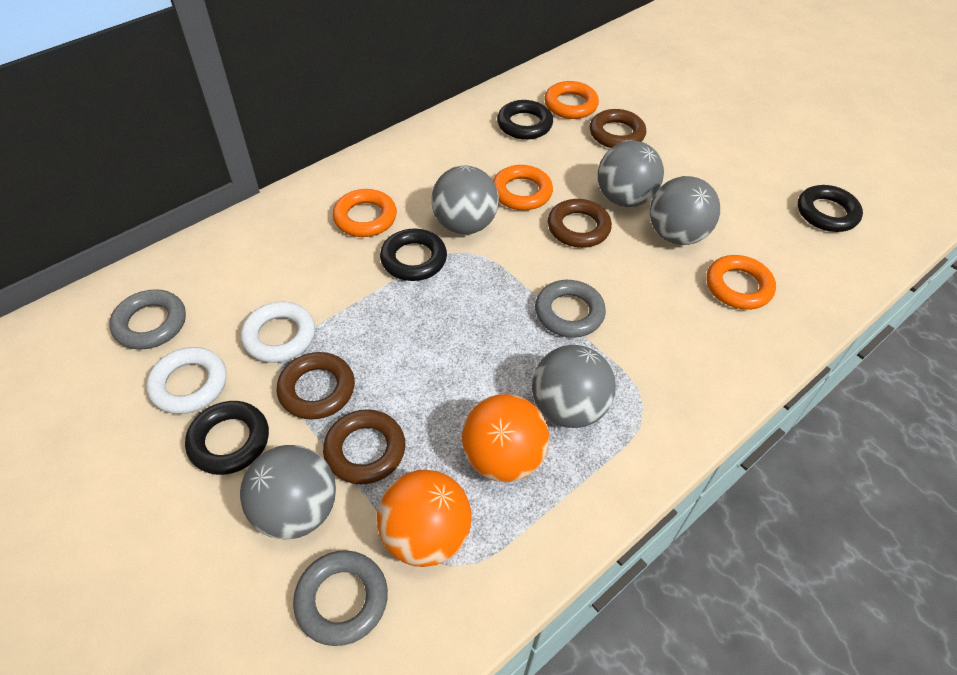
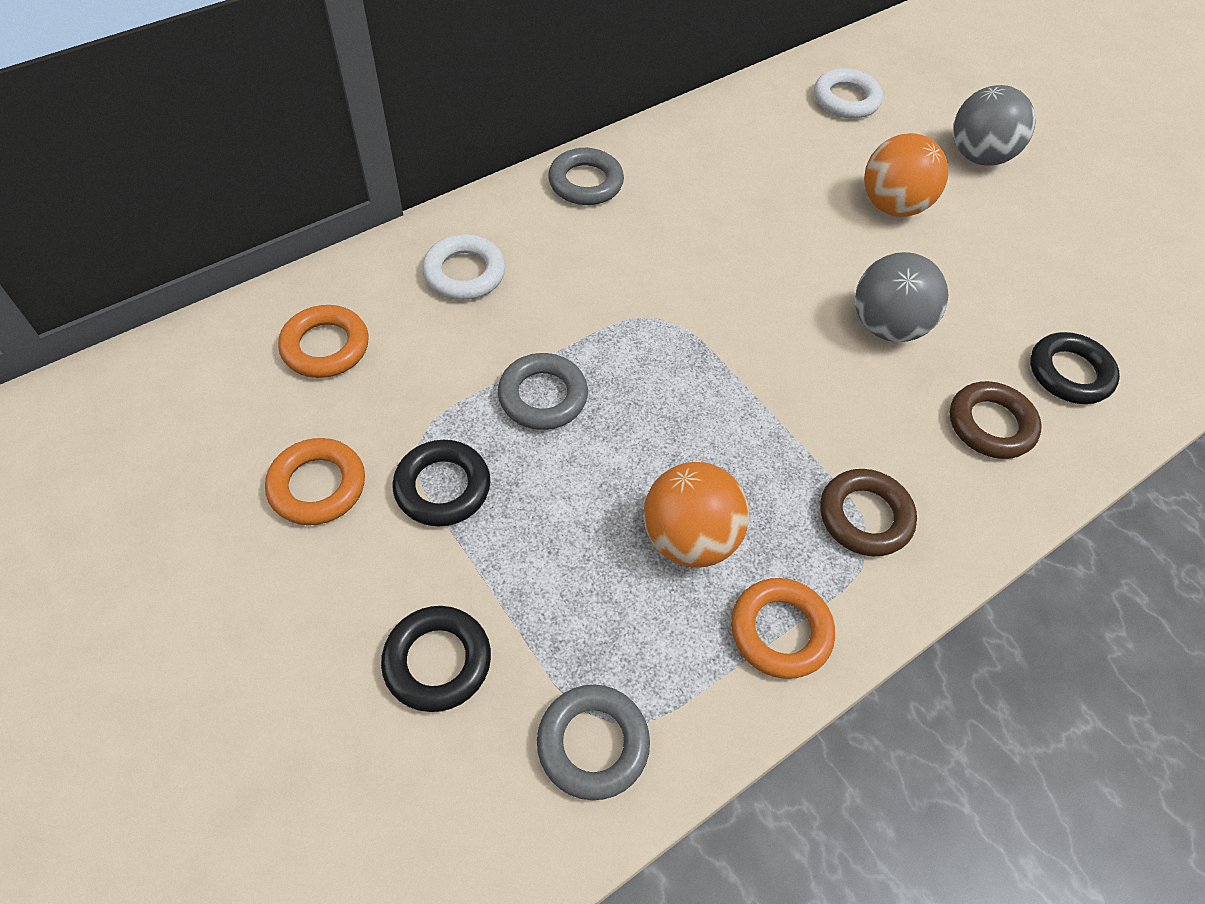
black ring: [185,401,269,475] [380,229,447,281] [497,100,553,140] [798,185,863,232] = 4 -> [381,606,491,712] [393,440,490,526] [1030,332,1120,404] = 3
brown ring: [276,352,355,420] [323,409,405,484] [548,199,612,248] [590,109,646,148] = 4 -> [820,469,917,556] [950,381,1042,459] = 2
grey ball: [240,445,336,540] [431,165,499,234] [532,345,616,428] [598,141,664,207] [650,176,720,245] = 5 -> [855,252,949,342] [953,85,1036,166] = 2
orange ring: [333,189,397,237] [493,165,553,210] [544,81,599,119] [706,255,776,310] = 4 -> [265,438,365,525] [278,305,369,378] [731,578,835,679] = 3

